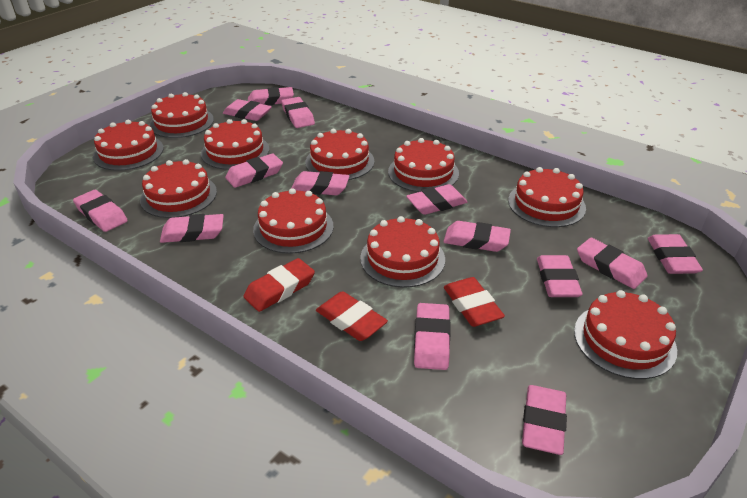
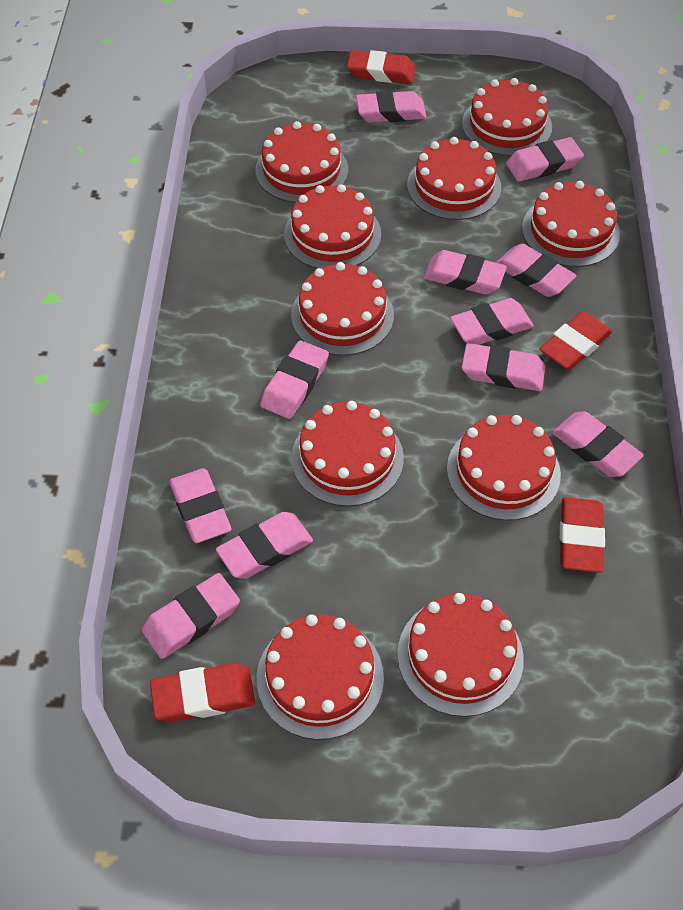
pink eraser: [73,190,128,232] [160,214,224,243] [223,99,272,121] [225,153,283,188] [248,87,294,105] [281,97,315,128] [291,171,349,195] [406,184,468,215] [414,303,451,370] [443,221,511,252] [522,385,567,455] [537,255,583,297] [577,238,648,289] [648,234,703,274] = 14 -> [142,573,240,659] [169,468,232,543] [216,512,313,579] [260,340,329,419] [356,91,427,123] [423,250,507,295] [450,298,534,345] [461,343,546,391] [496,244,577,297] [506,137,584,182] [552,411,644,477] = 11
red eraser: [243,258,315,312] [316,291,388,341] [444,277,505,327] = 3 -> [150,663,255,722] [347,50,416,84] [540,311,612,370] [560,497,605,573] = 4

